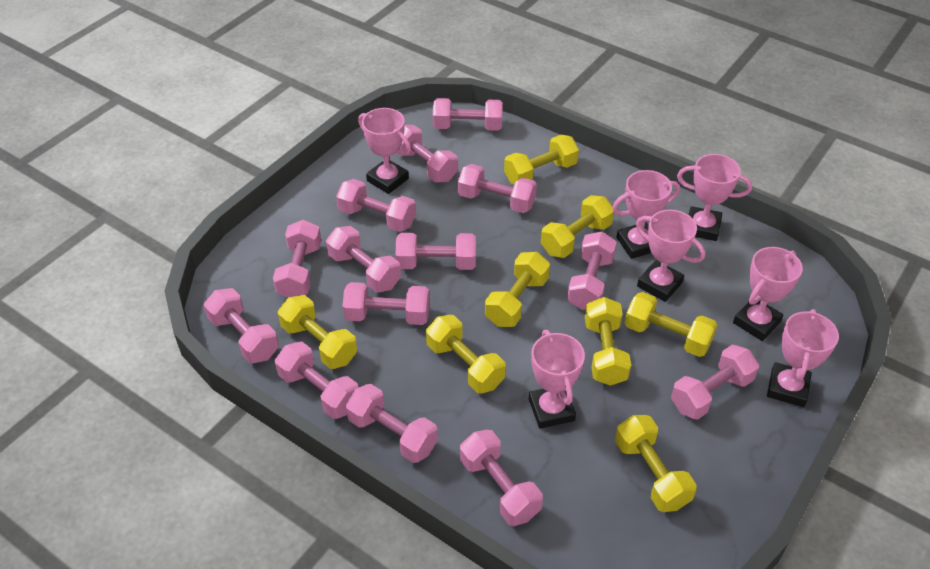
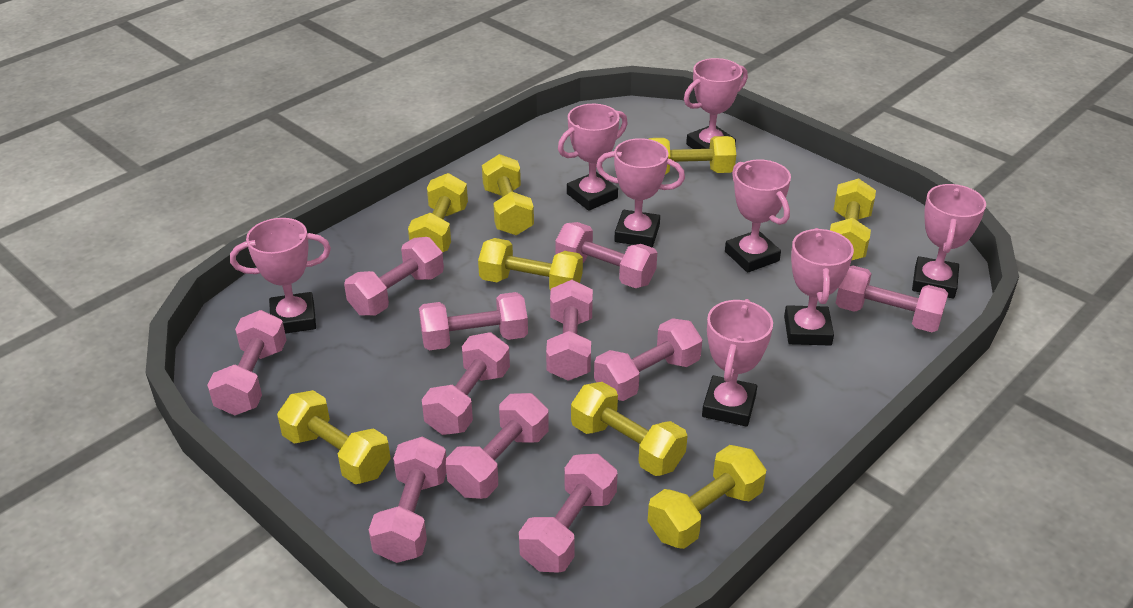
pink dumbbell: [204,288,279,363] [273,220,321,298] [275,341,359,419] [326,226,401,293] [336,179,416,232] [342,282,430,325] [345,384,438,463] [395,233,476,270] [397,125,458,182] [433,98,503,131] [458,164,537,213] [460,430,543,526] [567,231,617,310] [671,345,759,420] = 14 -> [207,310,286,416] [344,237,444,316] [369,437,447,563] [419,292,528,350] [422,332,510,435] [446,393,549,499] [519,454,618,573] [546,280,593,381] [555,222,657,288] [594,318,703,401] [836,265,948,332] = 11
pink trophy: [358,108,411,194] [529,330,585,429] [612,170,680,259] [636,210,705,302] [677,154,752,241] [733,247,803,341] [767,309,839,407] = 7 -> [230,218,331,334] [558,104,628,211] [596,138,685,247] [684,58,748,149] [702,299,773,427] [725,159,791,273] [784,228,854,346] [912,184,986,299] = 8

